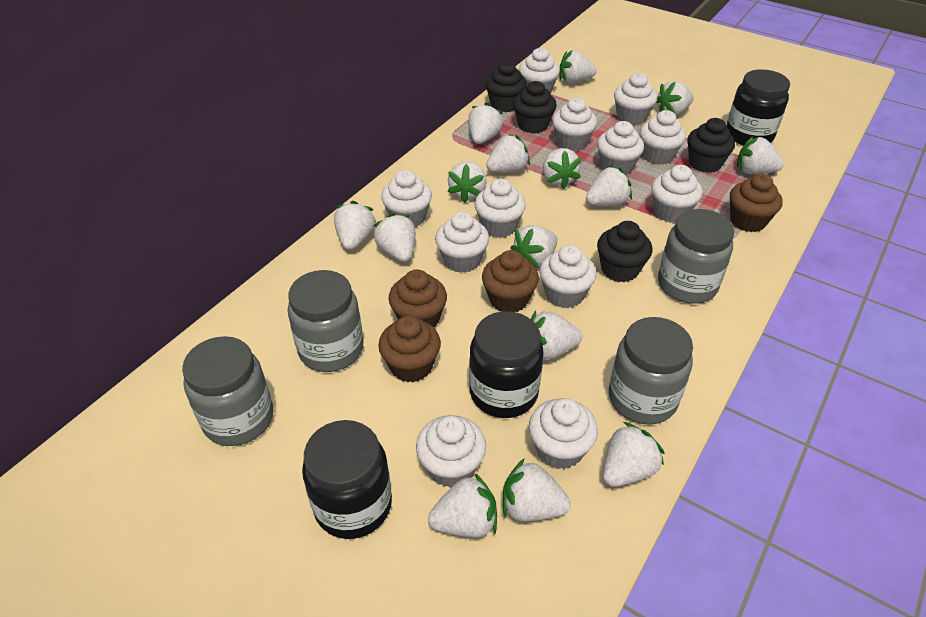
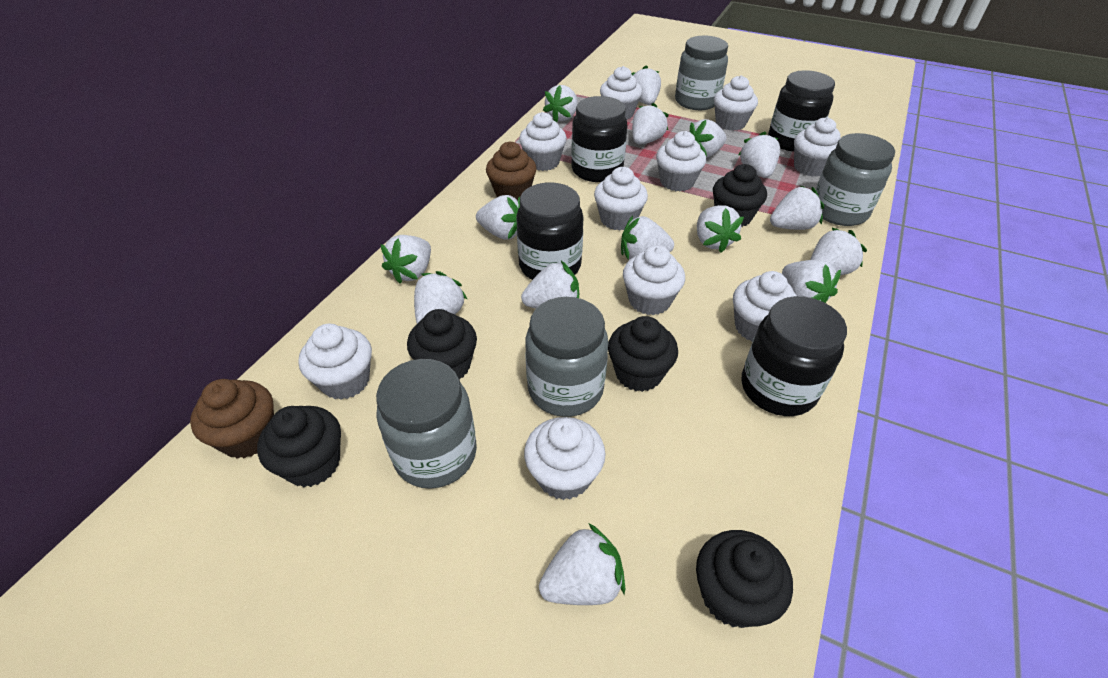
black cupcake: [485,61,527,112] [513,81,557,134] [597,221,653,282] [687,118,735,173] = 4 -> [257,406,341,487] [407,309,477,379] [608,316,678,392] [696,530,793,628] [713,164,767,227] = 5
black jar: [302,420,392,539] [469,311,544,418] [726,69,790,145] = 3 -> [516,182,584,280] [571,96,628,182] [742,296,847,416] [768,70,835,152] = 4
brown cupcake: [378,316,441,382] [388,269,447,327] [482,250,539,312] [730,174,783,232] = 4 -> [190,379,274,459] [486,142,537,200] = 2
white cupcake: [381,170,432,227] [416,415,486,488] [435,212,489,273] [475,179,526,238] [519,48,560,94] [529,398,598,469] [539,245,596,308] [552,98,597,151] [597,121,644,175] [614,73,657,125] [639,110,686,165] [651,165,703,223] = 12 -> [298,324,372,400] [519,112,567,171] [524,417,606,500] [594,167,648,231] [600,66,642,119] [623,245,685,315] [656,131,706,192] [714,75,758,131] [733,271,797,342] [794,117,841,177] = 10

